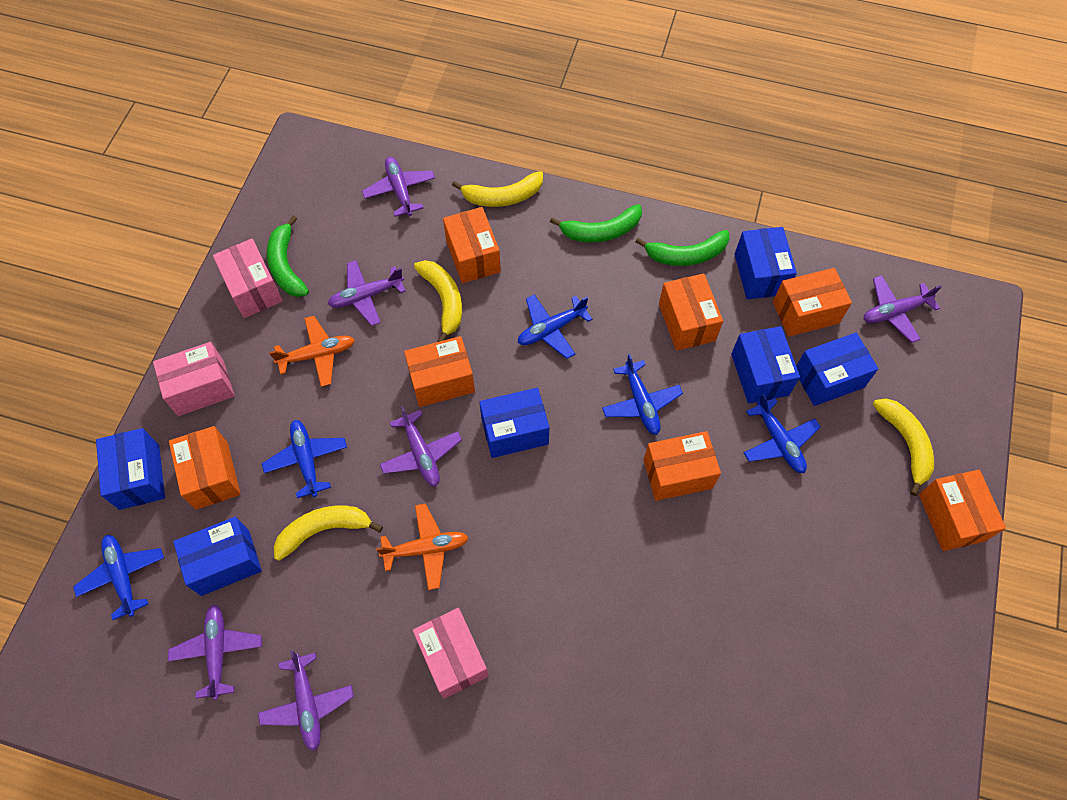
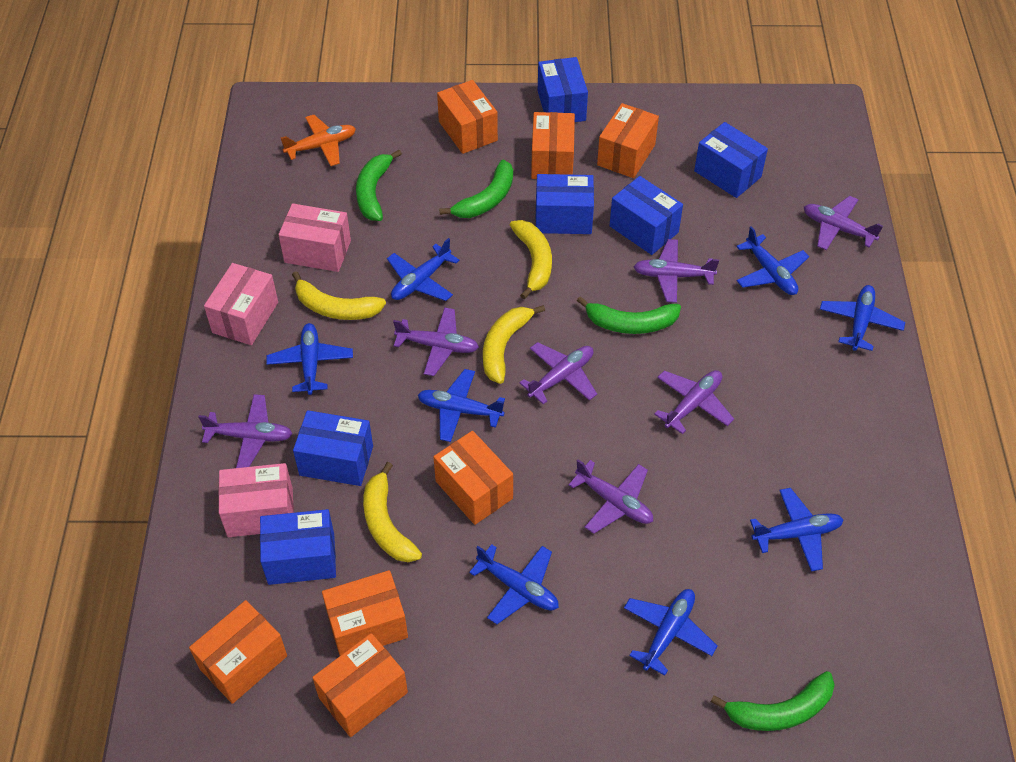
blue plane: [73,535,164,620] [262,420,347,498] [518,295,593,359] [602,354,683,435] [744,394,820,473] = 5 -> [266,323,353,395] [387,238,460,301] [418,369,505,442] [469,544,559,624] [624,589,717,676] [736,226,809,295] [750,488,844,572] [820,285,905,351] = 8
green banana: [267,216,309,297] [550,204,642,242] [636,230,730,266] = 3 -> [356,150,402,221] [439,160,513,218] [577,296,681,334] [711,671,835,731] = 4
orange plane: [269,316,355,387] [376,503,468,590] = 2 -> [281,115,356,166] = 1
purple plane: [168,604,262,700] [258,650,354,751] [328,260,406,326] [362,157,435,217] [380,406,462,486] [864,275,942,343] = 6 -> [199,394,292,468] [393,307,479,376] [519,342,597,404] [568,460,653,534] [633,239,719,303] [654,370,734,434] [804,196,883,250] = 7

